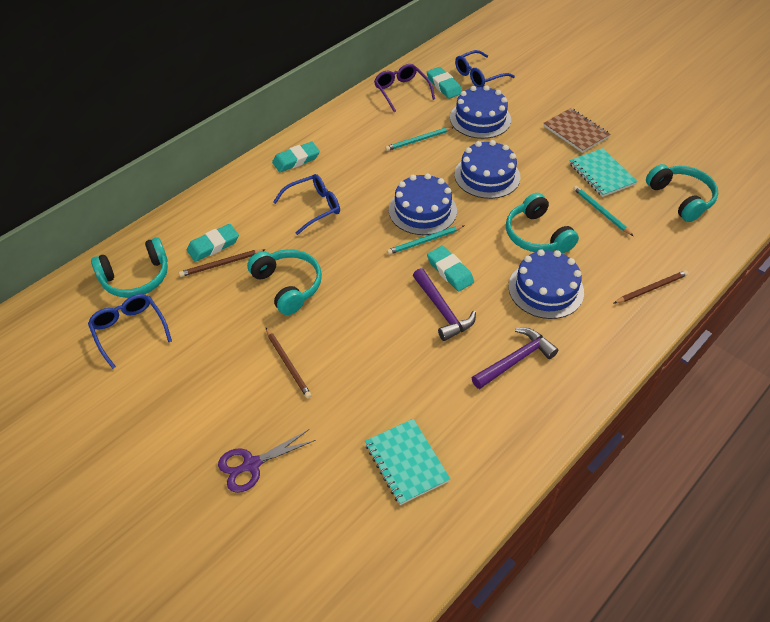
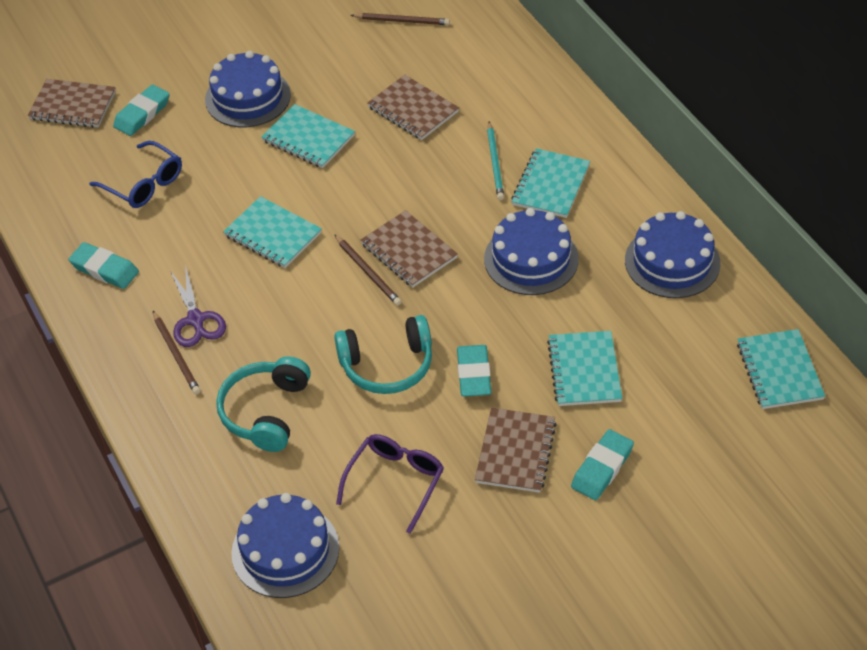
blue glasses: [88,294,172,369] [273,174,340,235] [455,50,515,87] = 3 -> [89,141,182,208] = 1
brown notebook: [544,108,610,153] = 1 -> [28,79,116,128] [361,210,458,287] [367,75,459,140] [475,408,557,493] = 4
purple hammer: [413,268,476,341] [472,328,558,389] = 2 -> none = 0
turquoise headphones: [91,237,168,298] [247,249,322,315] [506,193,579,253] [646,164,718,222] = 4 -> [216,356,311,452] [334,315,432,394] = 2
turquoise notebook: [365,419,450,505] [569,148,638,197] = 2 -> [223,196,322,268] [262,104,355,168] [511,148,590,218] [547,331,622,406] [737,329,825,409] = 5
turquoise pencil: [385,127,454,151] [387,226,464,255] [573,186,633,236] = 3 -> [487,122,504,200] = 1

